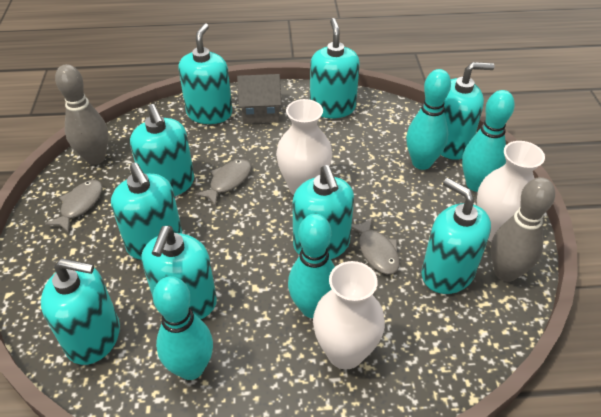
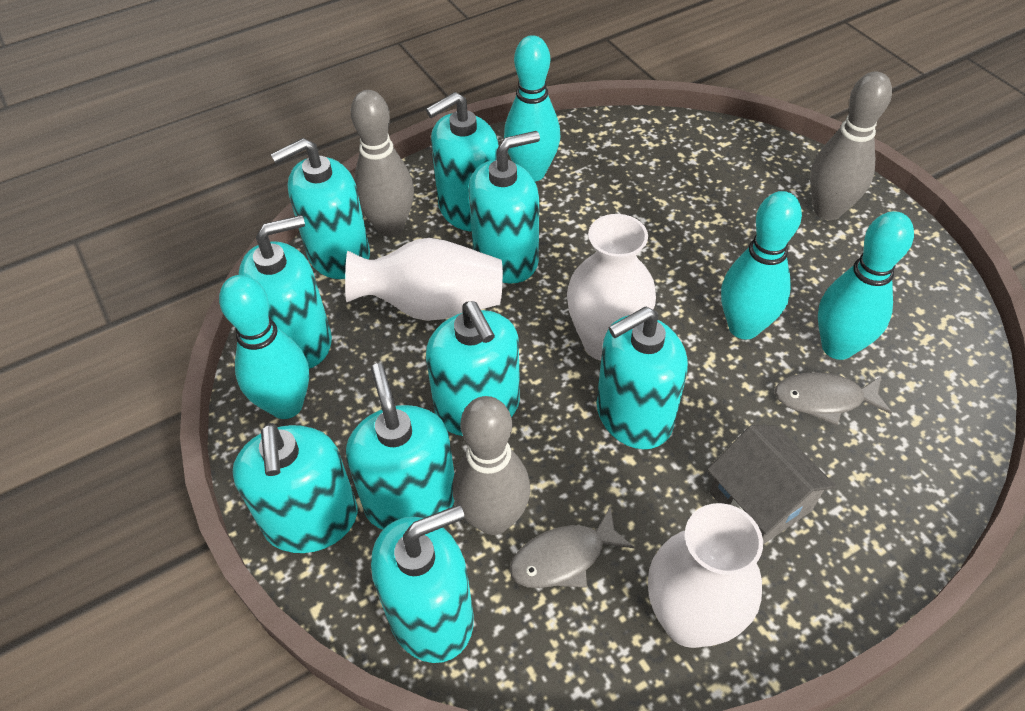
grey bowling pin: [55,64,108,165] [490,177,555,282] = 2 -> [351,90,414,237] [453,396,531,535] [810,71,892,220] = 3
grey fish: [45,180,102,233] [195,159,251,206] [351,217,400,274] = 3 -> [510,507,635,588] [775,372,892,426] = 2

